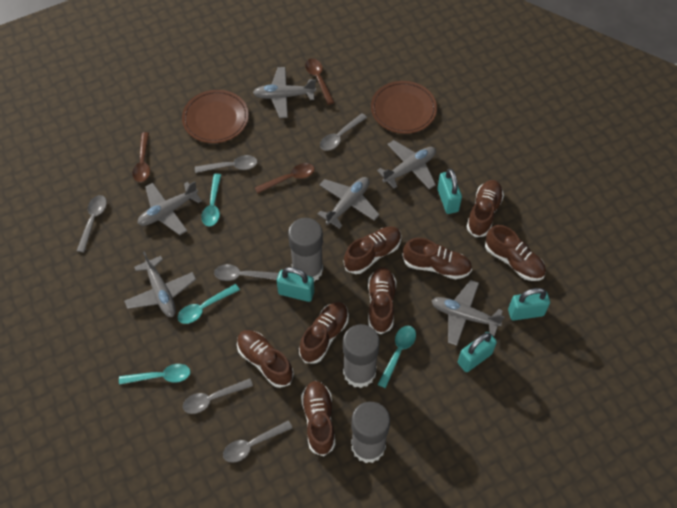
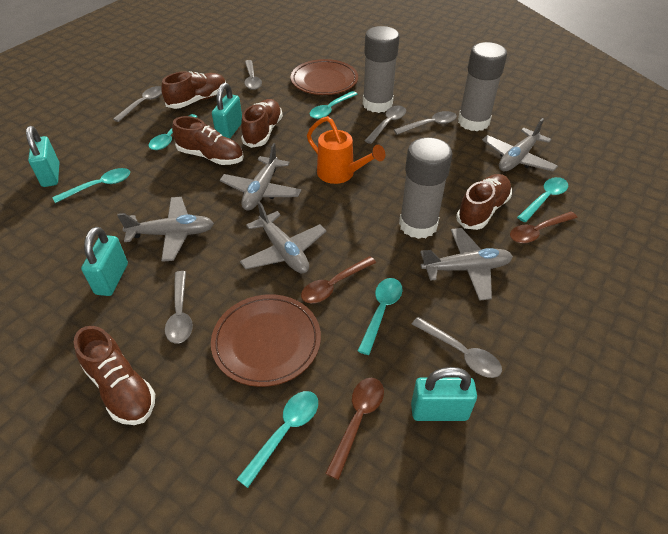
brown shoe: [237,330,294,388] [299,302,349,364] [301,381,335,456] [344,226,402,274] [368,267,396,334] [402,238,472,279] [467,180,504,237] [485,225,546,281] = 8 -> [74,326,155,425] [161,71,226,109] [172,116,244,165] [241,99,283,148] [456,174,512,230] = 5
grey plane: [124,251,196,317] [138,181,202,235] [253,67,316,118] [318,177,379,229] [377,140,436,189] [431,280,505,346] = 6 -> [117,197,214,262] [220,143,302,211] [240,201,326,274] [420,228,513,301] [482,118,558,171] = 5
orange watering can: none = 0 -> [307,116,385,184] = 1
turquoise spoon: [119,364,191,385] [178,284,240,324] [201,173,221,226] [377,326,416,388] = 4 -> [52,168,130,203] [149,114,197,150] [237,391,318,488] [310,91,358,119] [358,278,402,355] [517,177,568,222] = 6

